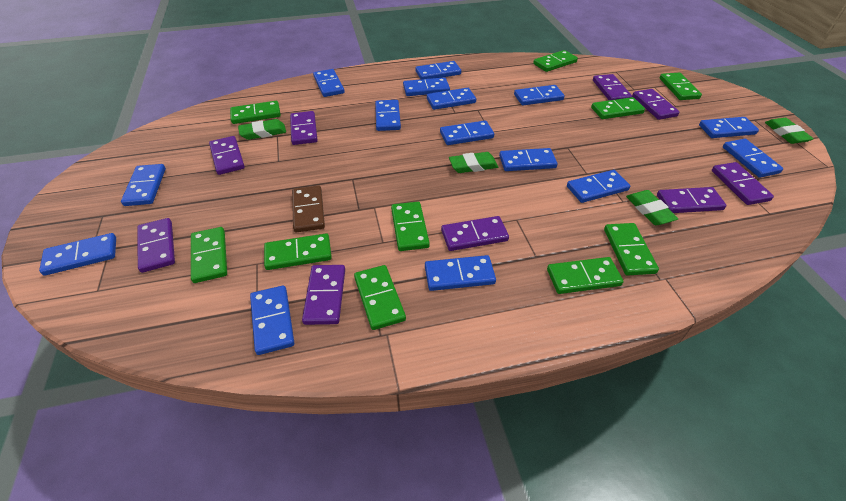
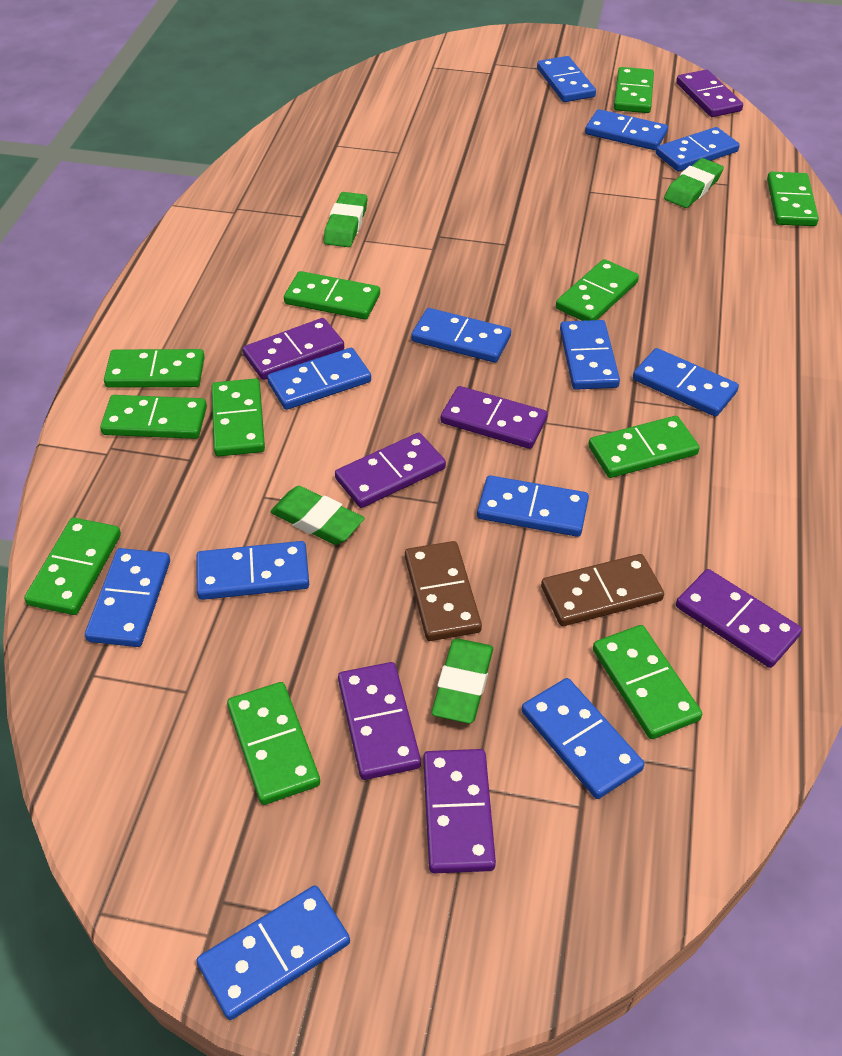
blue domino: [39,233,116,276] [121,164,166,206] [250,286,294,355] [313,69,345,97] [375,100,401,131] [403,77,450,96] [416,61,461,79] [425,255,496,291] [427,88,476,110] [440,121,494,145] [499,148,558,171] [514,85,565,105] [567,170,630,203] [699,117,759,138] [723,139,783,178] = 15 -> [85,548,170,647] [196,541,309,600] [196,885,350,1020] [267,348,371,410] [411,308,511,363] [477,475,589,537] [522,678,644,799] [537,56,596,102] [560,320,620,390] [585,109,668,150] [633,348,739,417] [656,127,740,171] = 12
brown domino: [292,185,325,233] = 1 -> [405,541,482,641] [541,554,664,626] = 2
green domino: [191,227,227,283] [230,101,281,124] [264,233,332,270] [354,265,406,330] [391,202,430,251] [533,50,578,72] [547,257,623,294] [591,97,645,119] [604,223,659,276] [660,73,702,100] = 10 -> [24,518,121,615] [100,395,207,439] [104,349,205,388] [211,378,265,456] [227,682,320,805] [284,271,380,320] [556,259,639,321] [588,416,700,478] [593,625,702,739] [614,67,654,113] [767,172,819,226] = 11
purple domino: [137,218,175,273] [209,136,245,175] [290,111,317,145] [302,265,345,325] [441,216,509,251] [593,74,632,100] [632,89,680,120] [657,187,727,213] [712,162,774,205] = 9 -> [243,318,344,380] [335,433,446,508] [338,662,421,780] [423,749,496,874] [441,386,548,449] [676,70,743,117] [676,569,802,668] = 7

